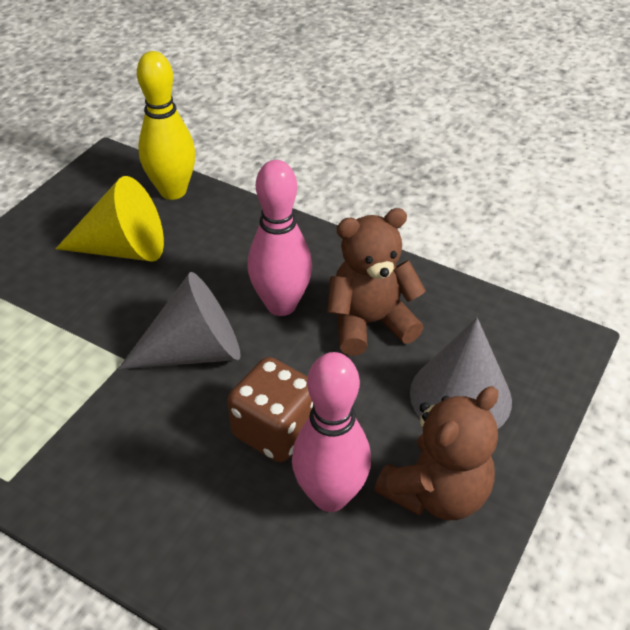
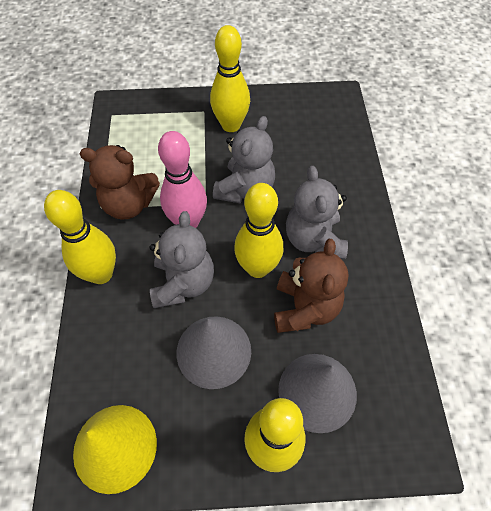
brown dice: [227,357,313,462] = 1 -> none = 0
grey teddy bear: none = 0 -> [150,211,214,308] [213,116,275,204] [286,166,348,259] = 3
pink bowling pin: [248,160,312,316] [292,352,371,512] = 2 -> [158,131,207,228] = 1
yellow bowling pin: [137,51,196,200] = 1 -> [44,190,116,284] [210,25,250,132] [234,183,283,278] [244,398,306,472] = 4

